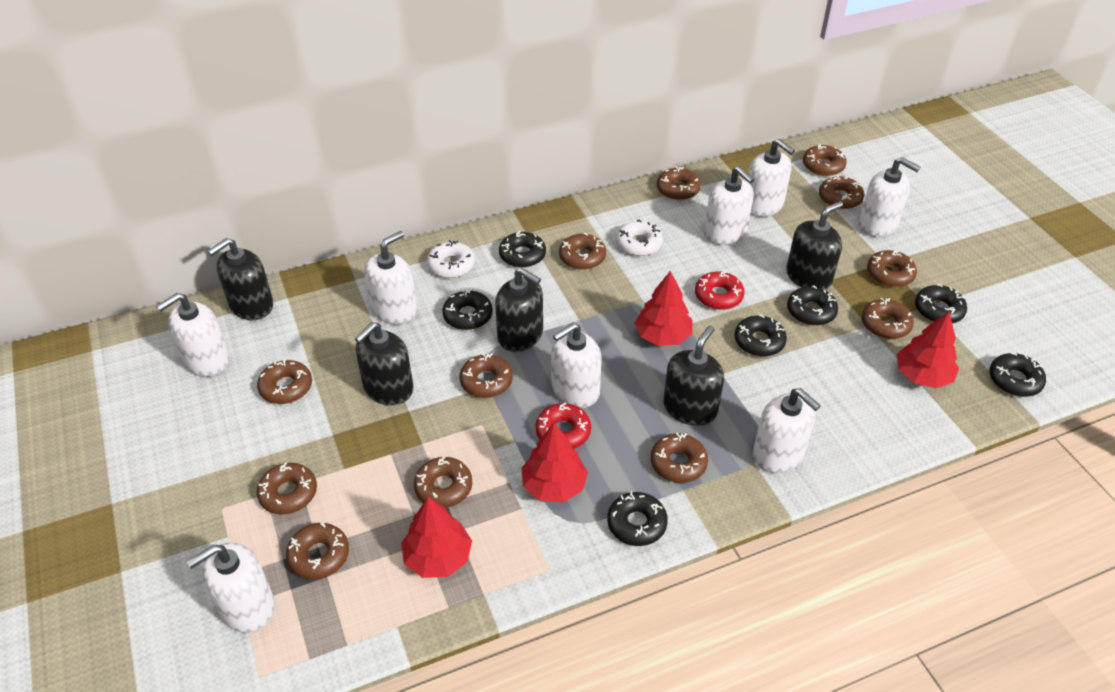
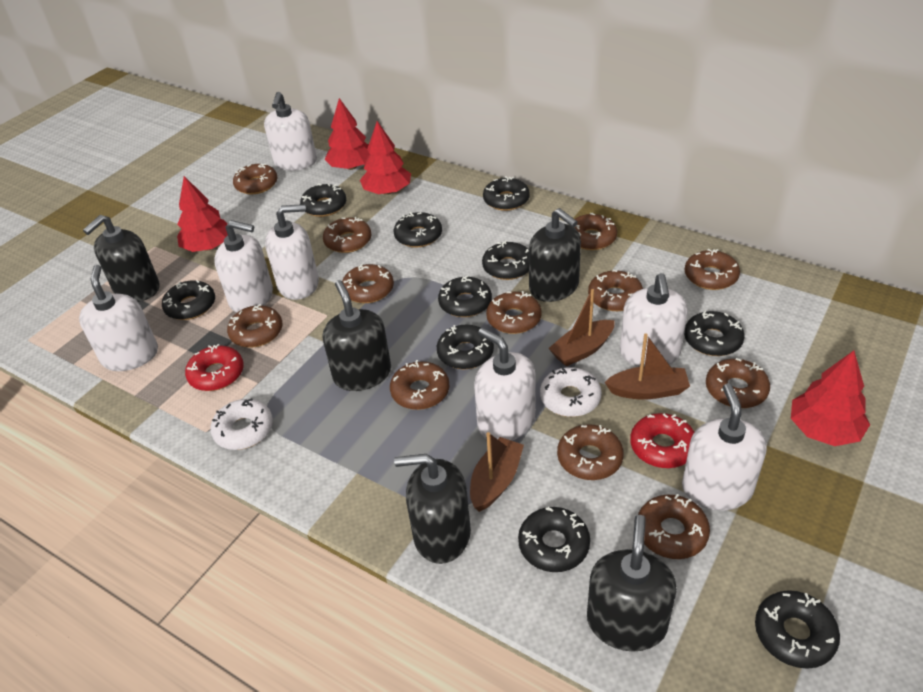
black donut: [442,289,493,330] [499,231,546,268] [607,491,668,546] [735,315,787,357] [787,285,838,326] [915,284,967,323] [989,352,1046,397] = 7 -> [162,280,215,320] [300,184,346,217] [394,212,442,248] [437,325,494,369] [438,275,492,317] [482,240,529,280] [483,176,530,211] [518,507,590,572] [684,311,745,356] [755,590,840,669] = 10
brown boat: none = 0 -> [470,432,524,512] [548,289,615,367] [605,334,690,400] = 3
white soap dispenser: [156,293,229,377] [187,543,274,633] [364,231,417,325] [551,323,602,408] [704,166,754,245] [748,139,795,217] [753,388,821,473] [859,157,920,237] = 8 -> [79,265,158,371] [214,220,273,313] [264,92,317,171] [265,204,319,300] [474,328,536,441] [620,273,688,367] [682,383,767,511] = 7

